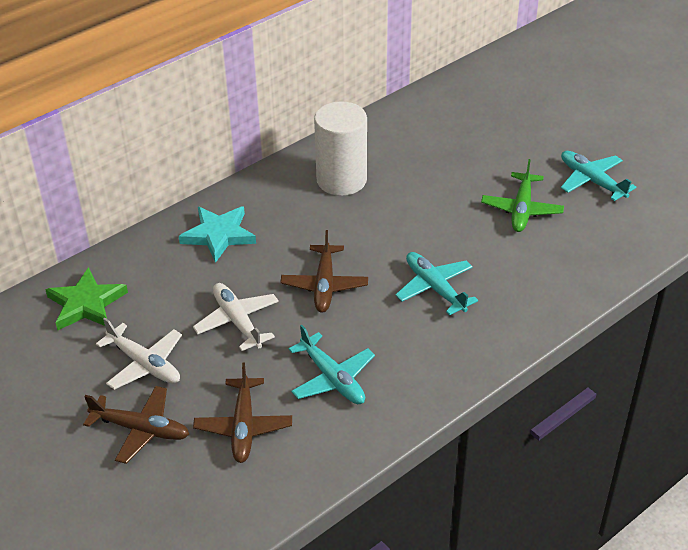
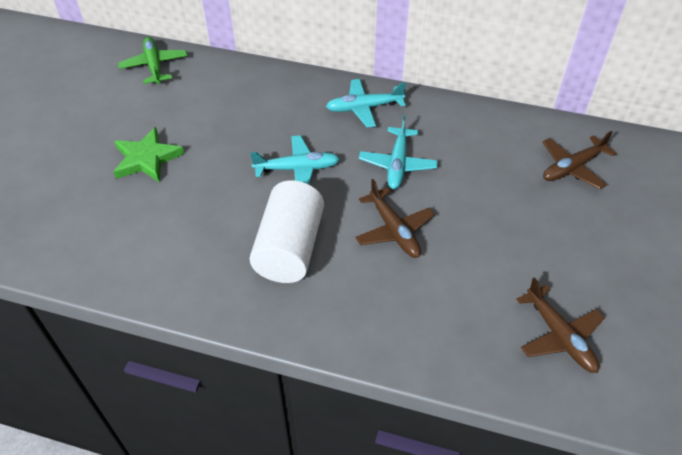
turquoise star: [179,206,256,263] = 1 -> none = 0
white plane: [96,318,182,390] [193,283,279,351] = 2 -> none = 0

